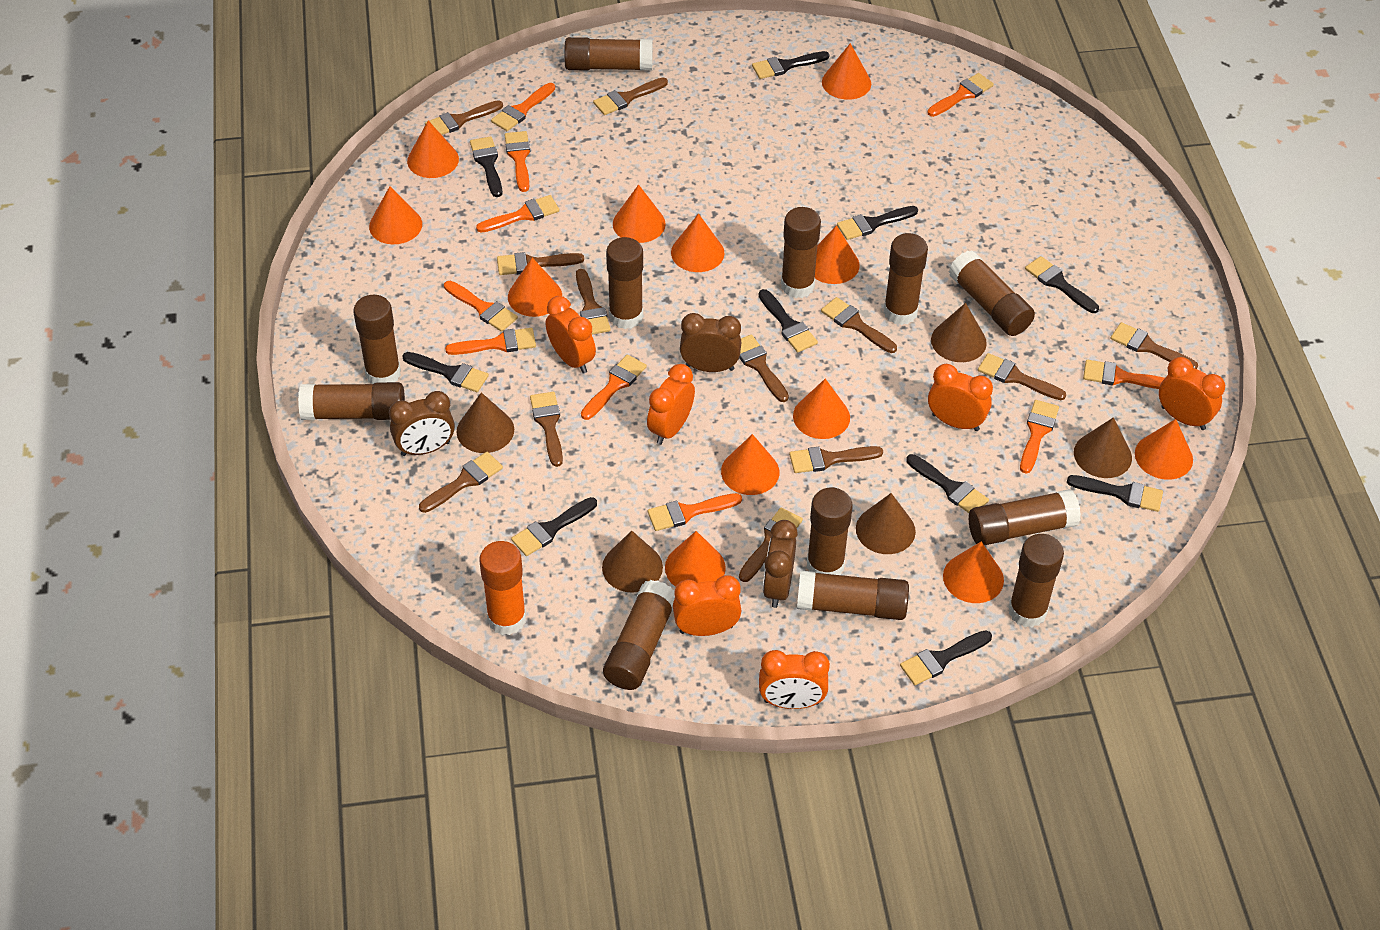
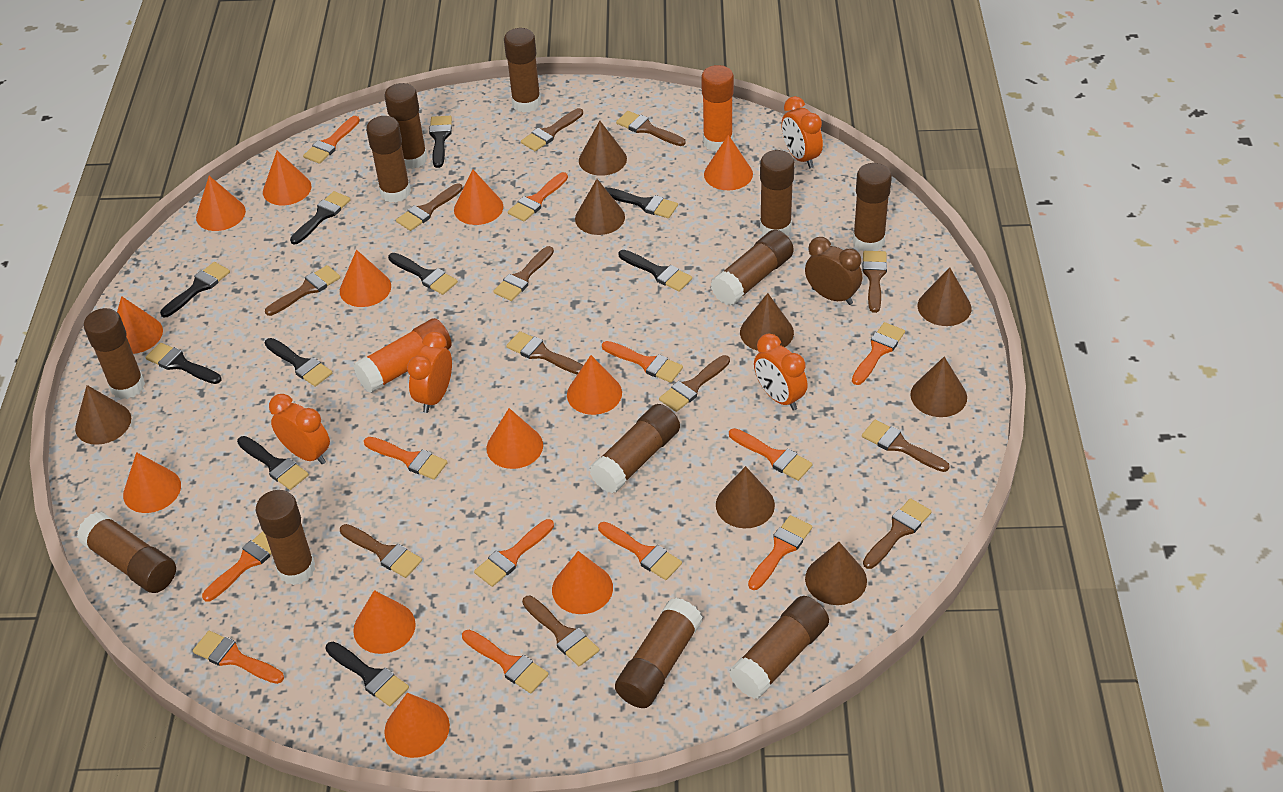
brown clock: [389,391,455,456] [680,313,741,372] [763,520,798,608] = 3 -> [805,237,862,305] = 1
brown cone: [457,392,514,453] [602,531,663,593] [856,493,916,554] [931,303,987,362] [1074,417,1132,478] = 5 -> [75,385,131,445] [575,179,625,235] [579,121,627,176] [716,466,775,528] [740,293,794,351] [805,542,867,605] [910,357,967,417] [918,267,971,326] = 8
orange brush: [444,281,518,332] [445,328,536,355] [476,195,560,233] [491,83,555,131] [505,131,530,192] [581,354,647,420] [648,493,742,531] [928,73,994,117] [1020,400,1059,473] [1083,359,1165,389] = 10 -> [193,631,284,684] [202,531,272,602] [303,116,360,164] [364,437,448,480] [462,630,549,693] [474,519,554,587] [508,172,568,221] [598,522,682,580] [602,341,683,383] [729,428,812,481] [748,515,812,590] [852,322,905,385] = 12
orange clock: [546,296,596,374] [647,364,695,445] [673,575,741,636] [759,650,830,709] [928,364,993,431] [1159,357,1225,430] = 6 -> [269,394,330,464] [407,331,452,413] [754,334,808,411] [781,96,823,168] = 4
orange glue stick: [479,541,526,635] = 1 -> [353,318,452,393] [701,65,734,151] = 2

